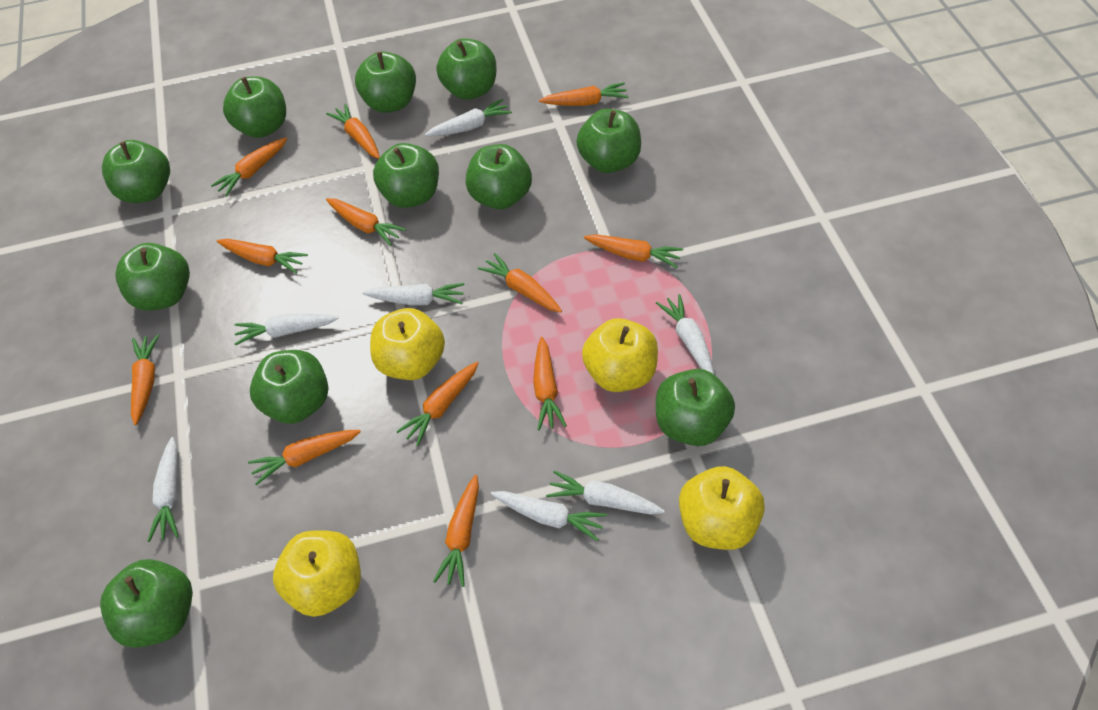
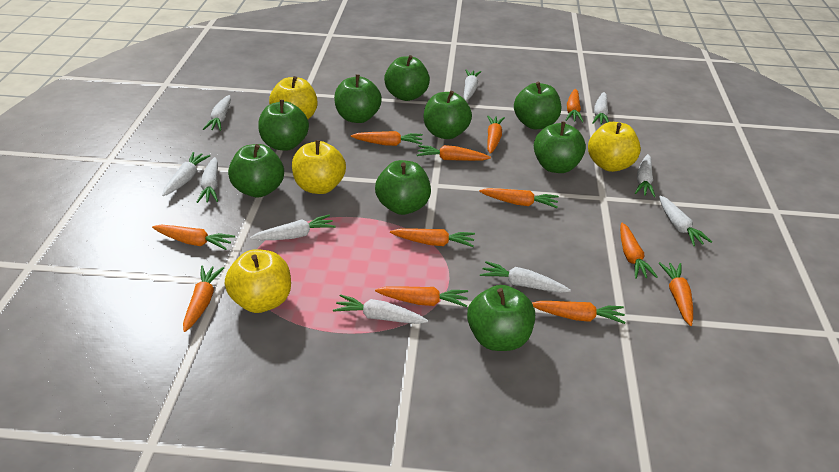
green apple: [100,559,193,648] [102,140,170,203] [116,243,190,311] [223,76,286,138] [250,350,328,424] [355,51,416,113] [373,143,439,208] [436,38,496,100] [466,144,532,209] [576,109,641,173] [656,369,735,446] = 11 -> [228,144,284,197] [258,100,309,151] [334,74,382,123] [375,160,431,215] [384,55,430,101] [424,91,472,139] [467,285,535,351] [514,82,561,129] [534,122,586,173] = 9
white carrot: [148,437,179,542] [234,313,339,345] [363,283,465,305] [425,99,512,136] [491,491,607,542] [546,470,665,515] [656,294,714,374] = 7 -> [162,152,210,196] [197,157,218,203] [203,95,231,131] [250,215,336,240] [333,294,428,324] [464,70,481,101] [480,261,571,293] [592,92,609,125] [635,154,655,197] [659,196,712,246] = 10

